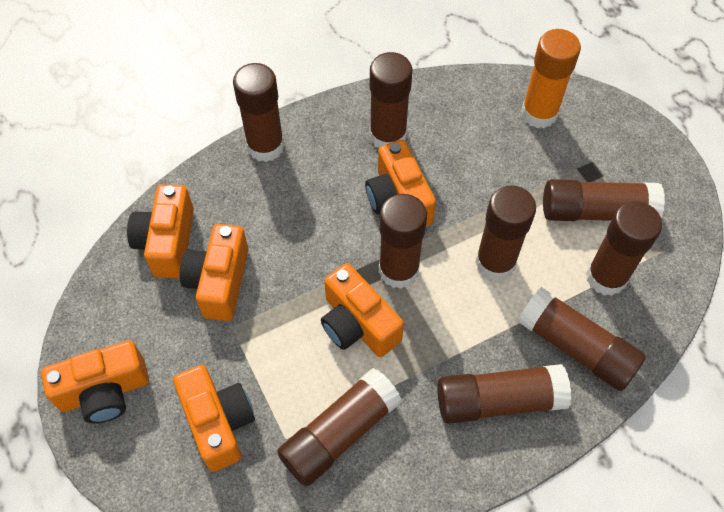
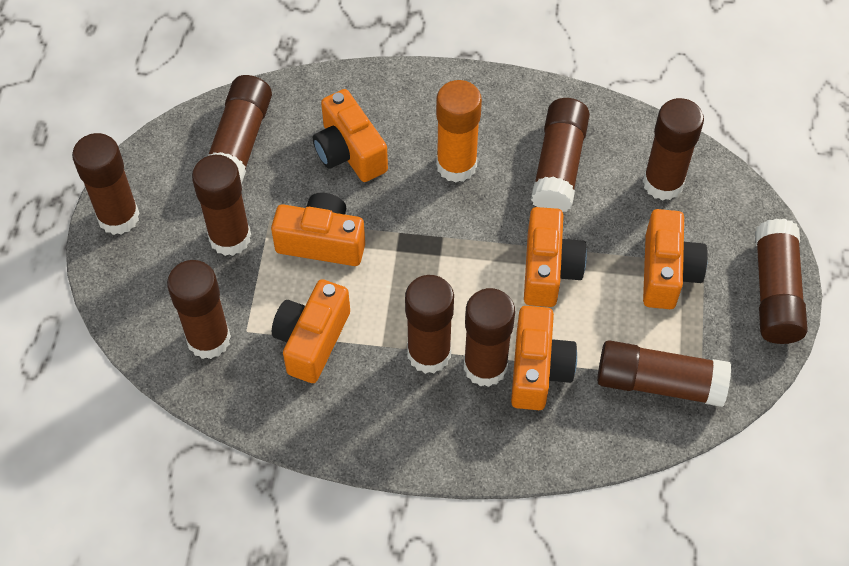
brown glue stick: [233,63,285,162] [277,368,401,486] [369,52,412,148] [379,194,427,289] [437,364,571,424] [475,186,536,281] [518,287,646,391] [543,179,665,221] [586,201,662,296] = 9 -> [72,133,140,235] [167,260,231,359] [192,155,251,256] [208,75,272,184] [405,275,454,374] [464,288,515,387] [531,98,590,212] [597,340,731,407] [643,98,704,201] [755,219,808,344] = 10

